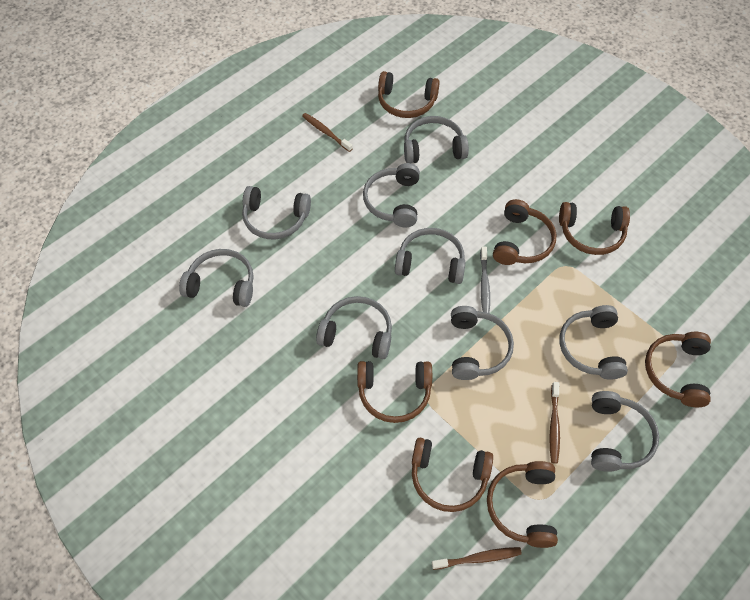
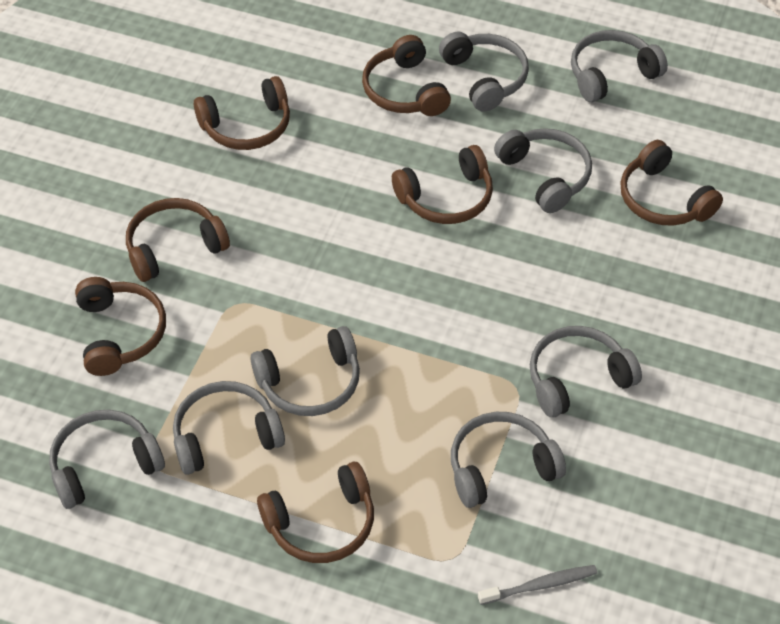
brown toothbrush: [302,113,353,152] [432,547,522,570] [549,382,560,464] = 3 -> none = 0
grey headphones: [179,249,254,307] [242,186,311,239] [316,296,392,359] [363,163,420,227] [395,228,466,284] [404,116,469,163] [451,306,514,380] [559,305,628,380] [591,391,659,472] = 9 -> [49,410,165,509] [173,381,285,475] [250,326,360,416] [439,32,529,112] [451,412,566,508] [494,128,592,213] [530,326,642,418] [571,30,668,102] = 8

